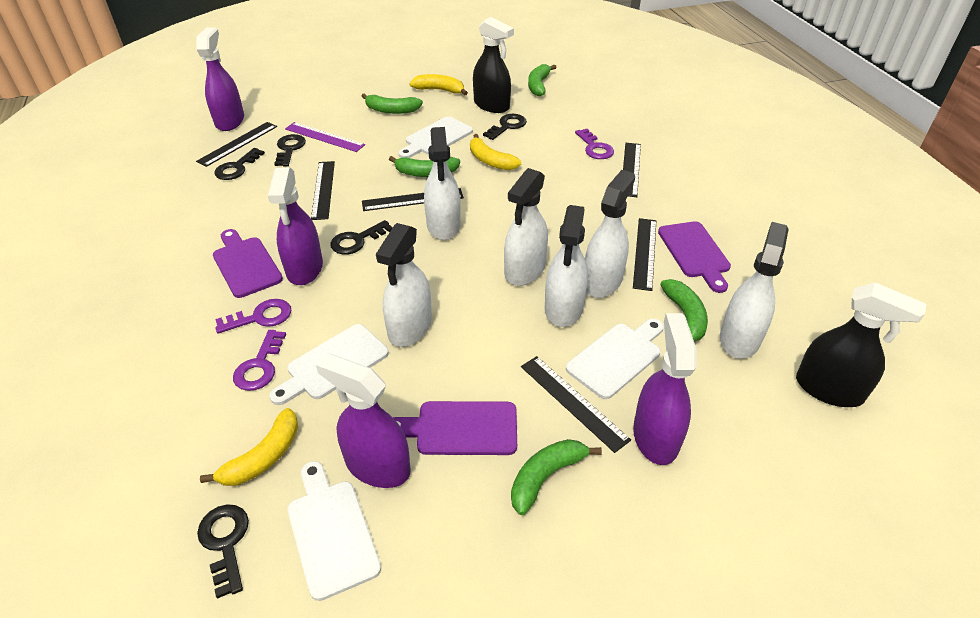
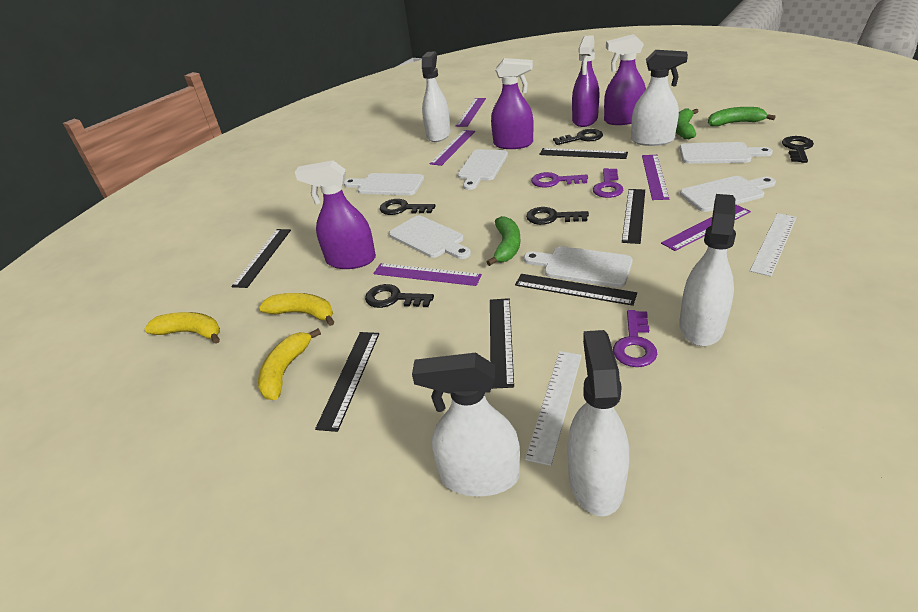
black spray bottle: [473,17,514,113] [796,282,927,407] = 2 -> none = 0
green banana: [362,94,423,114] [389,156,460,177] [511,439,602,515] [528,64,557,96] [660,279,708,341] = 5 -> [487,216,520,266] [676,109,699,139] [708,107,775,126] = 3
purple cutting board: [213,229,283,298] [393,401,517,455] [658,221,731,293] = 3 -> none = 0
purple ruler: [285,122,365,152] = 1 -> [373,263,482,286] [430,130,475,166] [456,98,486,127] [642,155,669,200] [661,205,751,251] = 5
white cutting board: [269,324,389,405] [287,461,381,601] [398,116,473,158] [566,319,664,399] = 4 -> [344,173,424,195] [389,215,471,259] [458,149,508,190] [524,246,633,288] [680,142,773,164] [680,176,776,212] = 6
white ruler: none = 0 -> [525,351,582,466] [750,213,797,276] = 2
white spray bottle: [376,223,432,347] [424,127,460,240] [504,168,548,286] [545,205,588,327] [585,170,635,298] [720,222,789,359] = 6 -> [412,353,520,497] [422,51,451,142] [568,330,629,516] [631,50,688,146] [679,194,736,346] = 5

